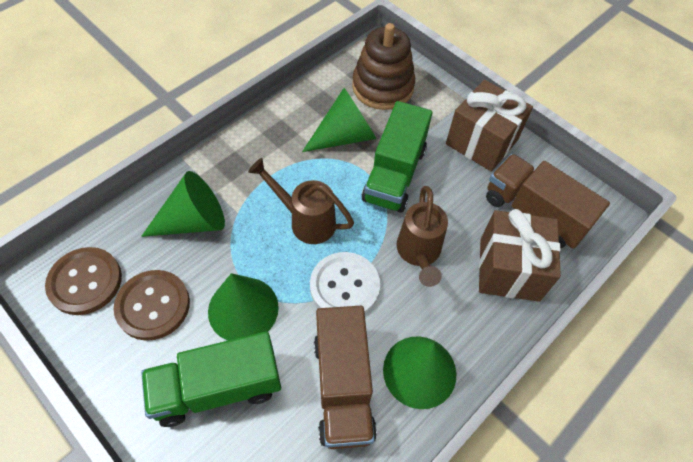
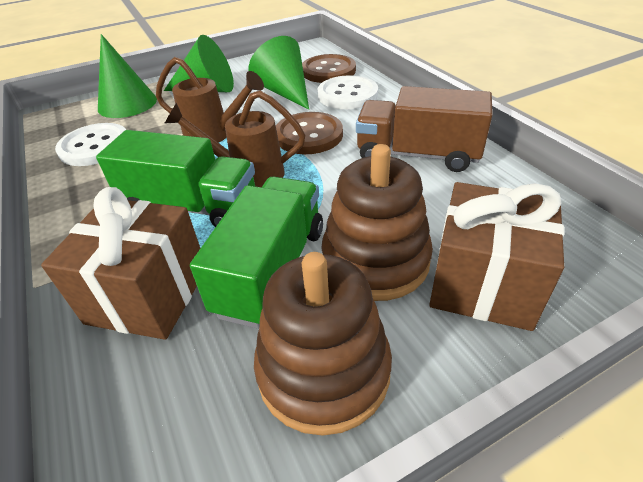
brown stacking toy: [352,23,415,110] = 1 -> [254,252,392,436] [321,144,433,301] = 2
brown truck: [314,306,377,449] [486,154,610,249] = 2 -> [356,86,493,172] = 1
green cone: [141,171,225,237] [208,273,279,341] [302,88,376,152] [383,336,456,409] = 4 -> [98,34,157,118] [164,35,234,92] [248,36,309,110] = 3
white button: [310,252,380,314] = 1 -> [55,123,126,166] [317,75,378,109] = 2

